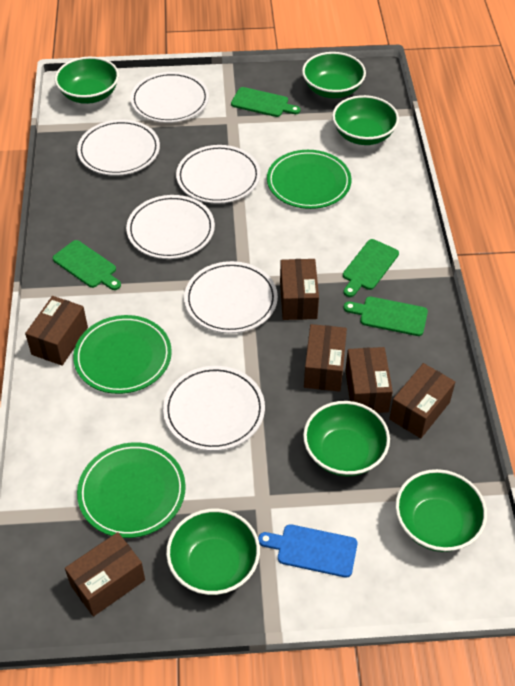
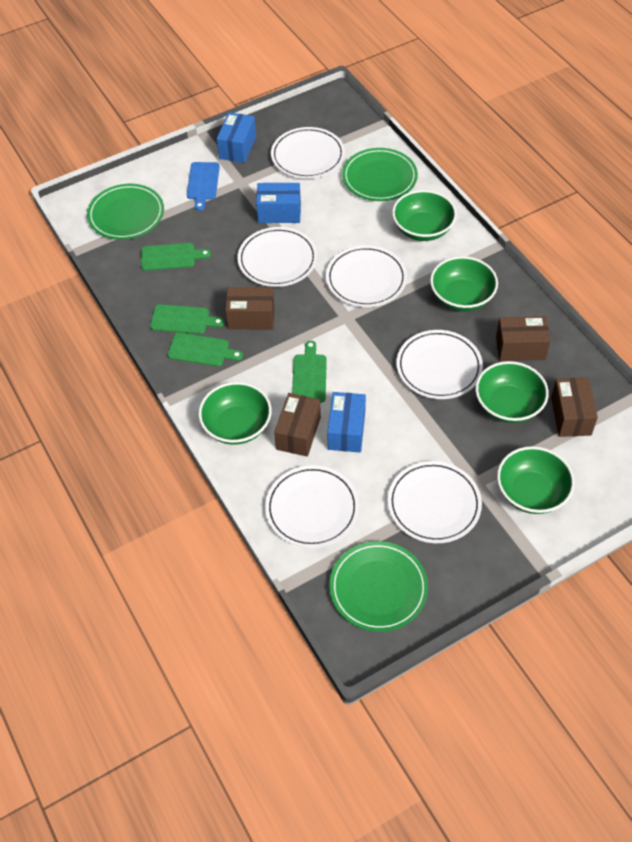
blue box: none = 0 -> [217,112,256,163] [256,183,301,223] [327,392,366,452] = 3
brown box: [25,296,88,366] [65,532,145,617] [280,259,319,320] [304,324,347,392] [345,347,393,413] [389,363,455,438] = 6 -> [225,287,275,330] [274,393,321,457] [496,316,551,361] [551,378,598,437] = 4
green bowl: [55,57,119,104] [166,509,260,595] [302,52,366,98] [303,401,390,477] [332,95,399,145] [395,469,487,552] = 6 -> [198,382,272,445] [392,190,457,241] [430,256,498,311] [475,361,549,423] [497,446,575,514] = 5

